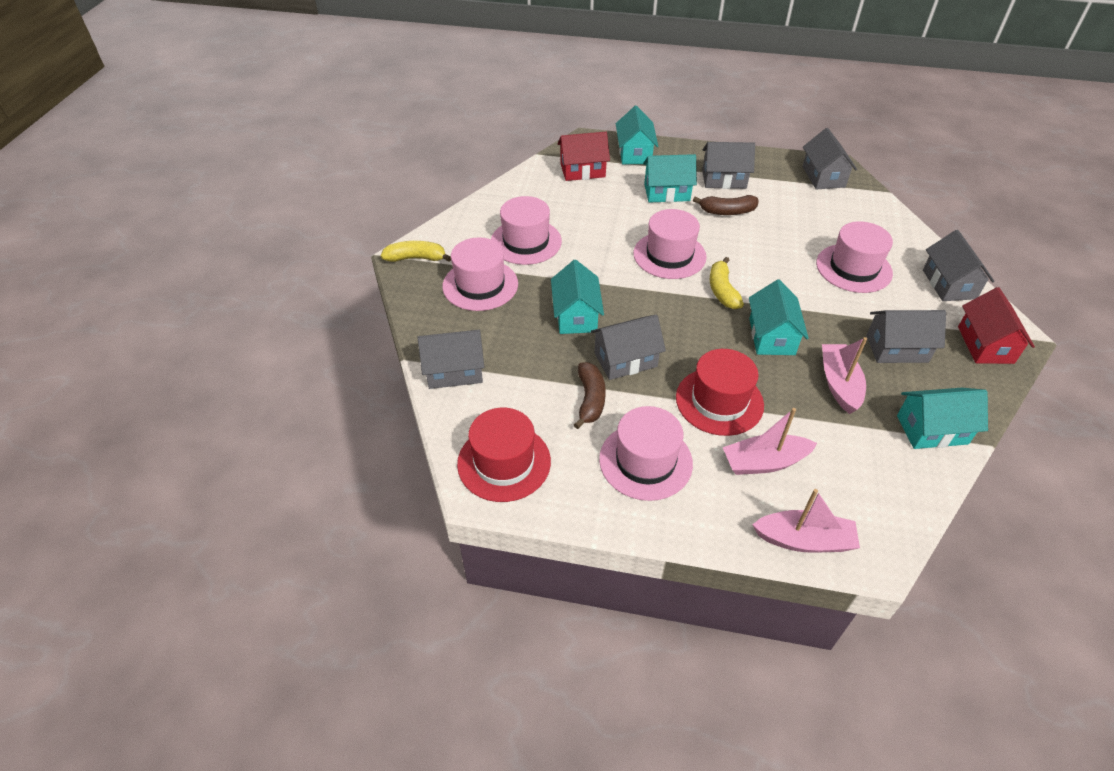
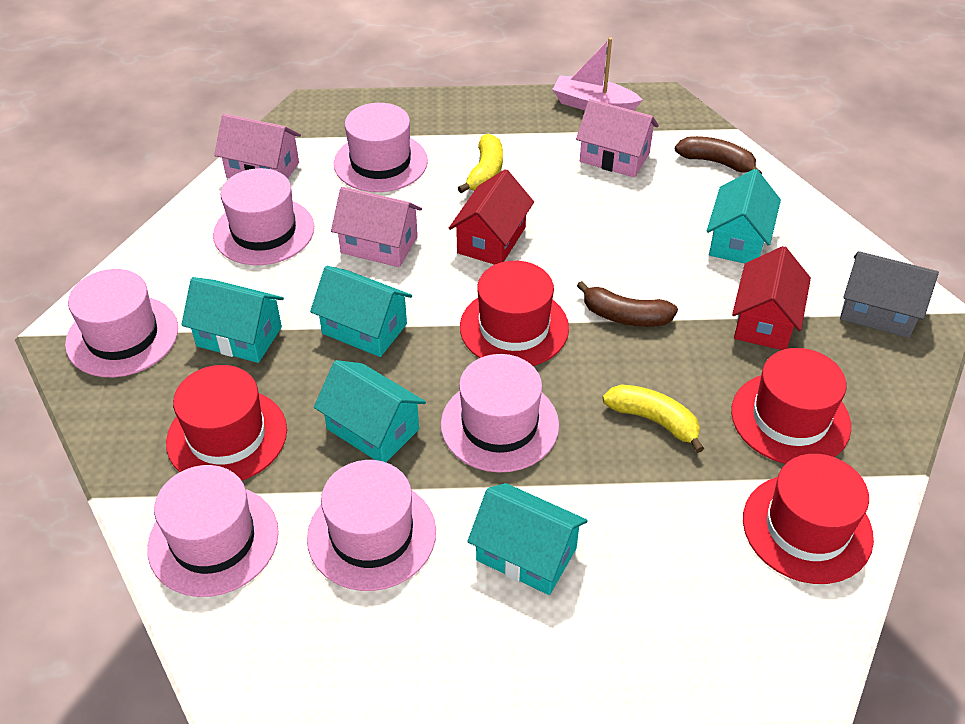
grey house: [418,330,484,389] [591,314,666,380] [702,142,755,189] [802,128,857,189] [866,310,946,363] [923,230,995,301] = 6 -> [840,251,939,338] = 1
pink boat: [723,408,817,475] [752,489,860,553] [822,337,867,414] = 3 -> [552,37,643,111] = 1
pink hat: [442,237,518,311] [491,196,562,265] [599,406,693,501] [633,209,707,279] [816,221,893,293] = 5 -> [65,269,178,377] [147,465,279,597] [213,168,314,265] [307,460,436,591] [334,103,428,192] [441,354,559,473] = 6
pink house: none = 0 -> [214,114,301,179] [331,187,422,267] [576,99,659,178] = 3
red hat: [457,408,551,502] [676,349,764,436] = 2 -> [166,365,287,481] [460,261,569,366] [731,348,851,464] [743,454,874,584] = 4

